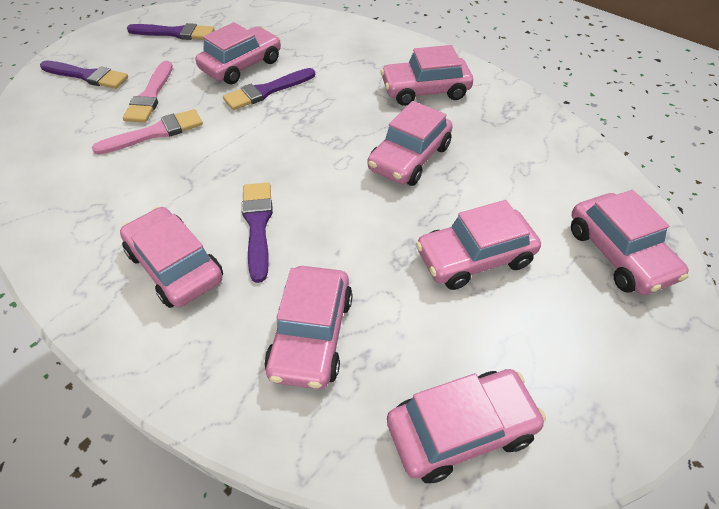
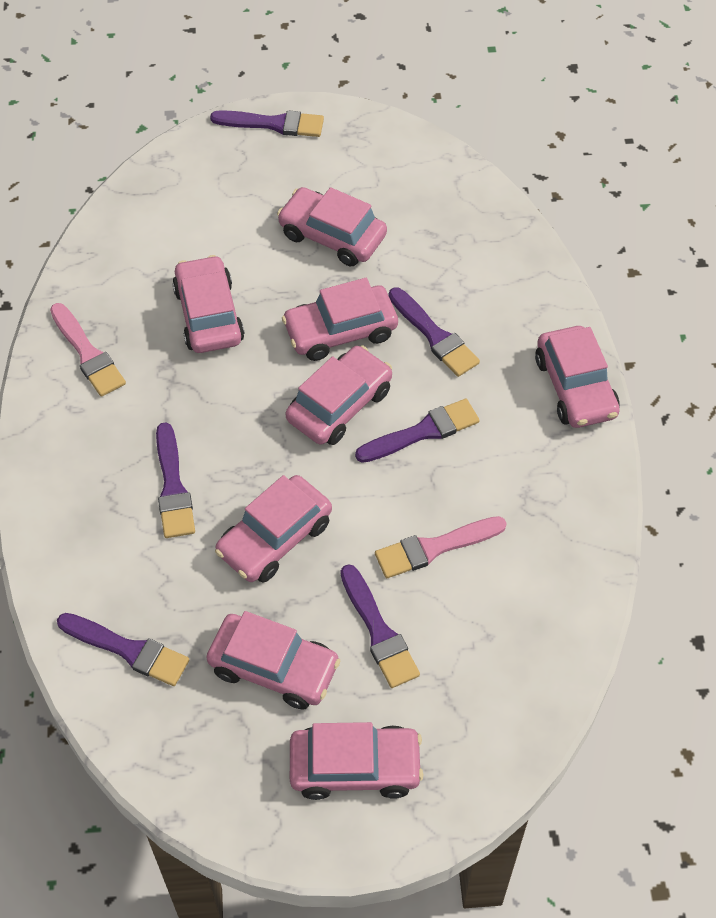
purple brush: [40,61,128,89] [127,23,214,40] [223,68,315,110] [242,182,273,283] = 4 -> [57,613,189,686] [156,422,195,538] [210,110,324,137] [340,564,420,688] [355,399,479,463] [389,287,480,377] = 6

